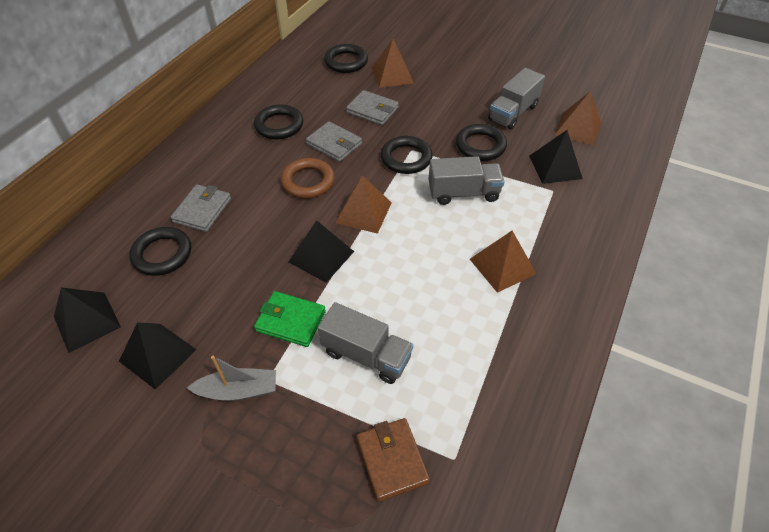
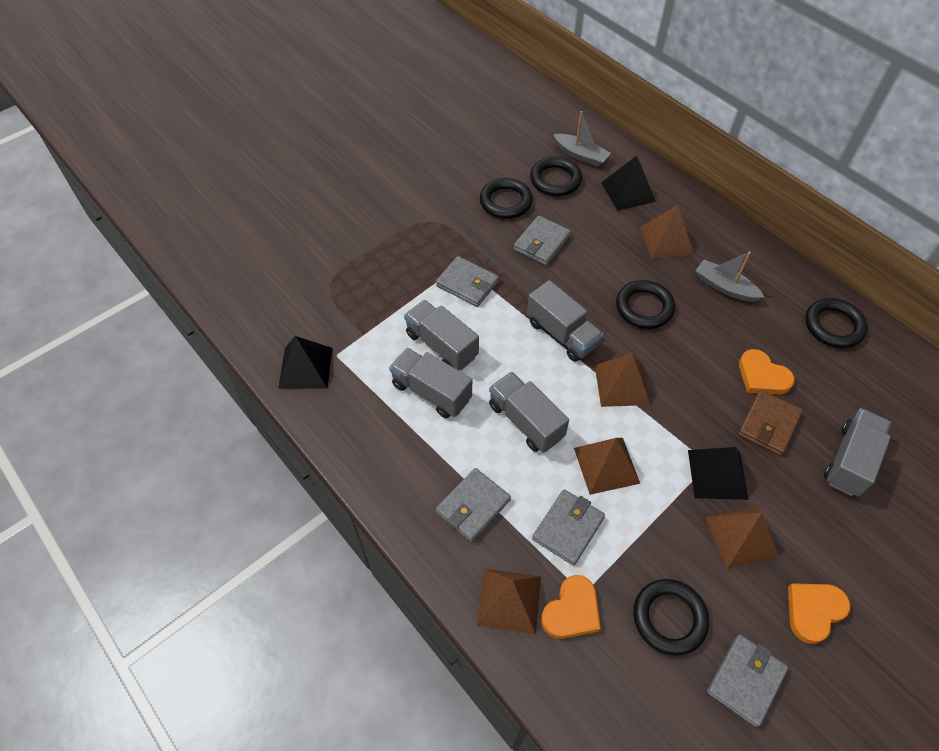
black pyramid: [54,287,121,353] [119,323,197,390] [289,220,354,283] [529,130,583,184] = 4 -> [278,336,333,389] [601,156,656,211] [688,447,749,500] = 3
brown pyramid: [335,175,392,234] [372,39,414,88] [470,231,537,293] [555,91,601,145] = 4 -> [477,569,541,634] [574,438,640,495] [595,353,651,407] [640,205,694,259] [705,506,779,569] = 5
brown ring: [281,158,335,198] = 1 -> none = 0
green wallet: [254,291,326,347] = 1 -> none = 0
grey boat: [187,356,276,401] = 1 -> [553,111,611,167] [696,251,764,302] = 2
grey truck: [318,302,413,384] [428,156,505,205] [488,68,545,129] = 3 -> [389,348,472,418] [404,300,479,371] [489,372,569,453] [527,280,603,362] [824,408,891,496] = 5
grey wallet: [171,184,231,232] [306,121,362,162] [346,90,399,125] = 3 -> [436,256,499,307] [436,468,511,542] [514,216,571,265] [532,489,605,566] [707,634,789,727] = 5
orange heart: none = 0 -> [541,575,601,639] [739,349,795,395] [788,583,850,644] = 3

